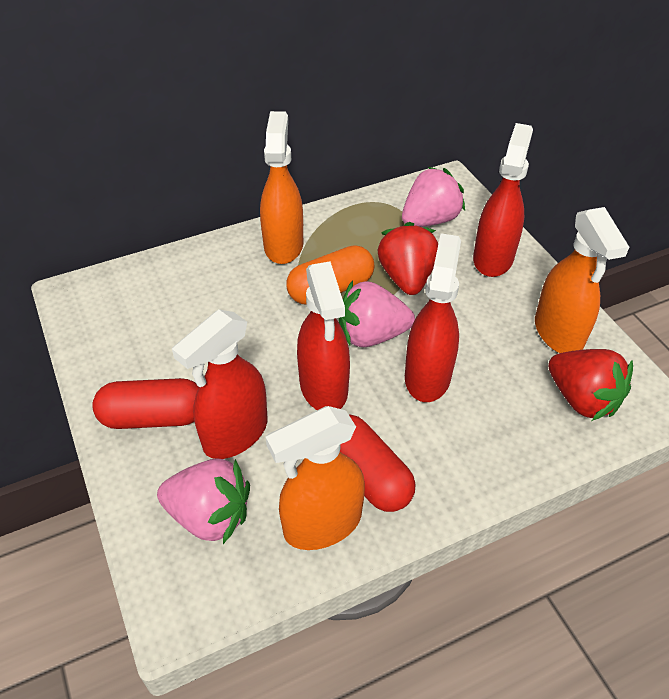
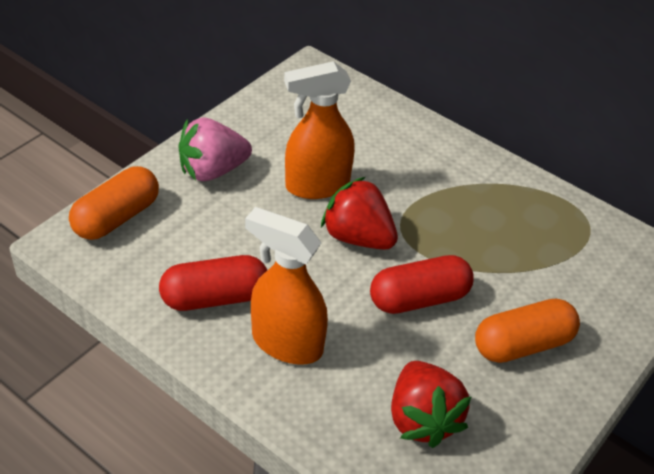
orange capsule: [287,245,374,305] = 1 -> [69,166,159,240] [475,299,580,363] = 2
orange spray bottle: [260,111,303,264] [266,406,365,550] [535,207,629,353] = 3 -> [245,207,328,365] [284,61,355,199] = 2
pink strawberry: [157,458,250,544] [339,280,415,347] [402,167,465,227] = 3 -> [178,118,252,181] = 1
red spray bottle: [172,309,267,459] [297,261,350,410] [405,234,461,402] [473,123,533,277] = 4 -> none = 0

